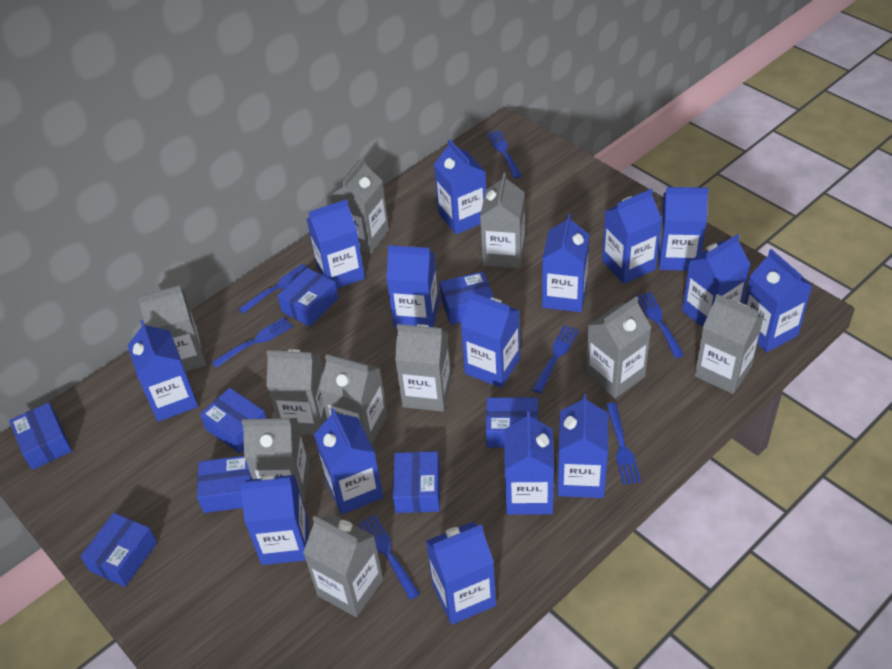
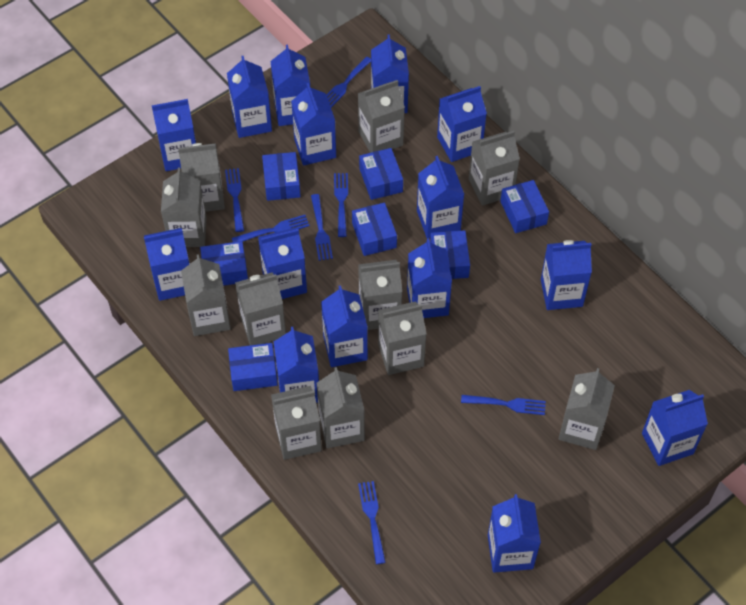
blue box: [9,403,72,470] [80,513,157,587] [197,456,252,513] [200,388,267,454] [278,268,339,326] [393,451,440,513] [439,272,494,325] [486,397,538,448] = 8 -> [200,241,248,286] [228,343,278,391] [262,152,301,201] [352,203,397,256] [359,148,403,200] [430,230,470,279] [500,180,549,233] = 7
grey carton: [137,285,206,371] [242,418,310,502] [266,349,327,435] [303,514,383,617] [320,354,388,445] [330,158,389,254] [395,324,451,412] [480,173,525,268] [586,296,652,398] [694,294,764,394] = 10 -> [161,167,207,247] [178,143,225,212] [181,254,231,336] [235,272,286,345] [271,386,322,460] [316,367,365,448] [358,80,405,153] [358,260,402,330] [378,301,427,375] [469,131,520,206] [558,368,615,450] = 11

